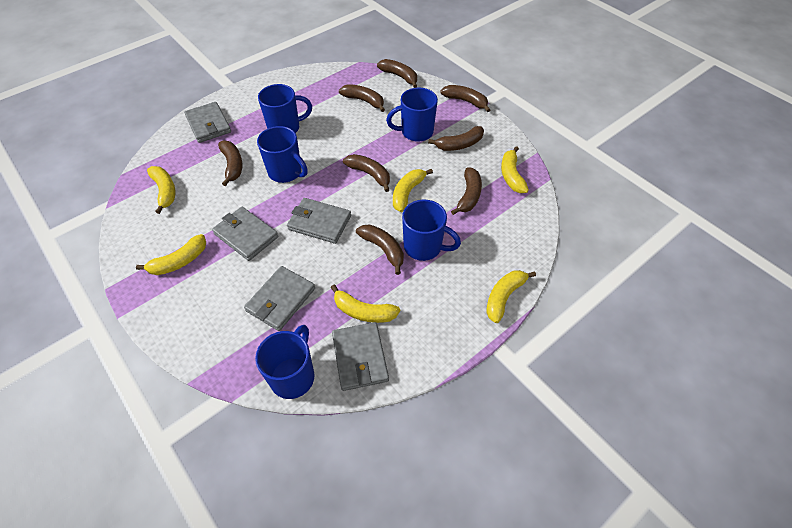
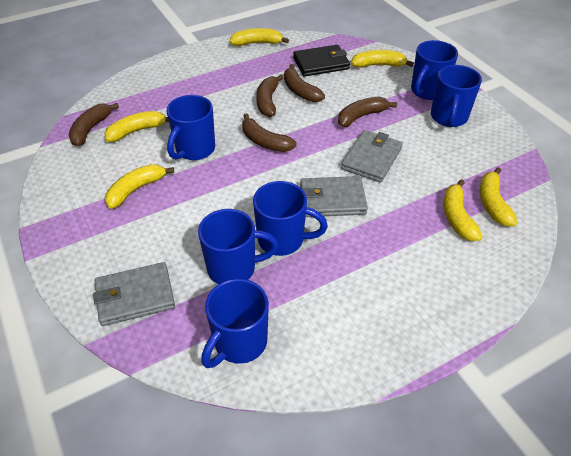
black wallet: none = 0 -> [293,45,350,77] = 1
blue mug: [255,325,314,399] [257,126,308,183] [258,84,312,133] [386,87,438,142] [402,200,461,261] = 5 -> [166,95,215,160] [198,209,279,284] [201,279,269,368] [253,181,328,256] [411,40,458,100] [431,65,482,127] = 6
brown banana: [218,141,242,186] [339,84,385,112] [343,154,390,192] [356,225,404,275] [377,59,417,88] [428,126,484,151] [440,85,490,112] [451,167,482,215] = 8 -> [69,103,119,146] [242,113,297,152] [256,75,284,117] [284,64,325,102] [338,96,397,127] = 5
grey wallet: [184,102,231,143] [212,207,278,261] [244,266,315,331] [287,198,351,244] [332,322,389,391] = 5 -> [93,262,175,326] [300,176,368,217] [341,130,403,183] = 3

